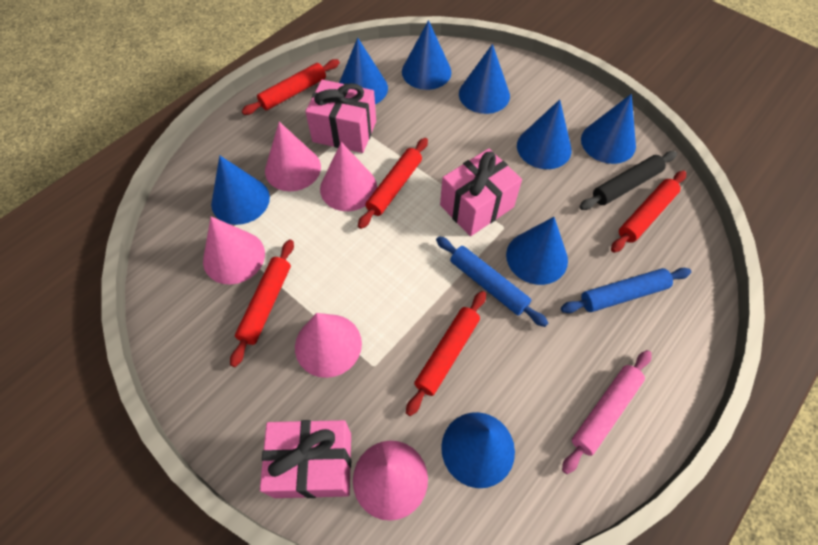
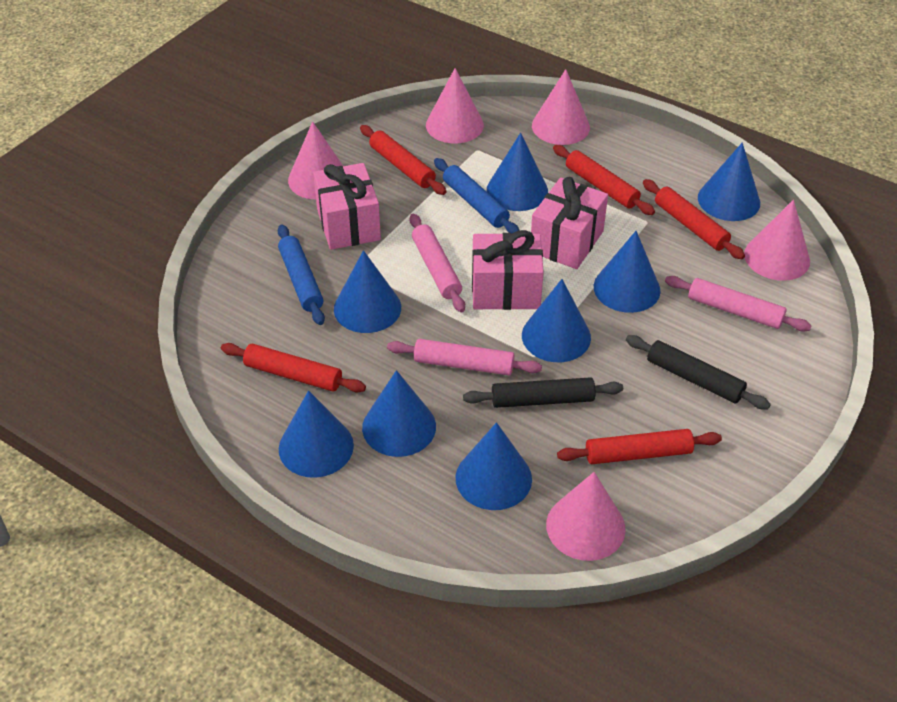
black rolling pin: [580,151,677,210] = 1 -> [463,377,623,408] [626,335,771,409] = 2
pink rolling pin: [562,350,652,474] = 1 -> [387,339,542,375] [410,214,465,312] [665,276,812,332] = 3

